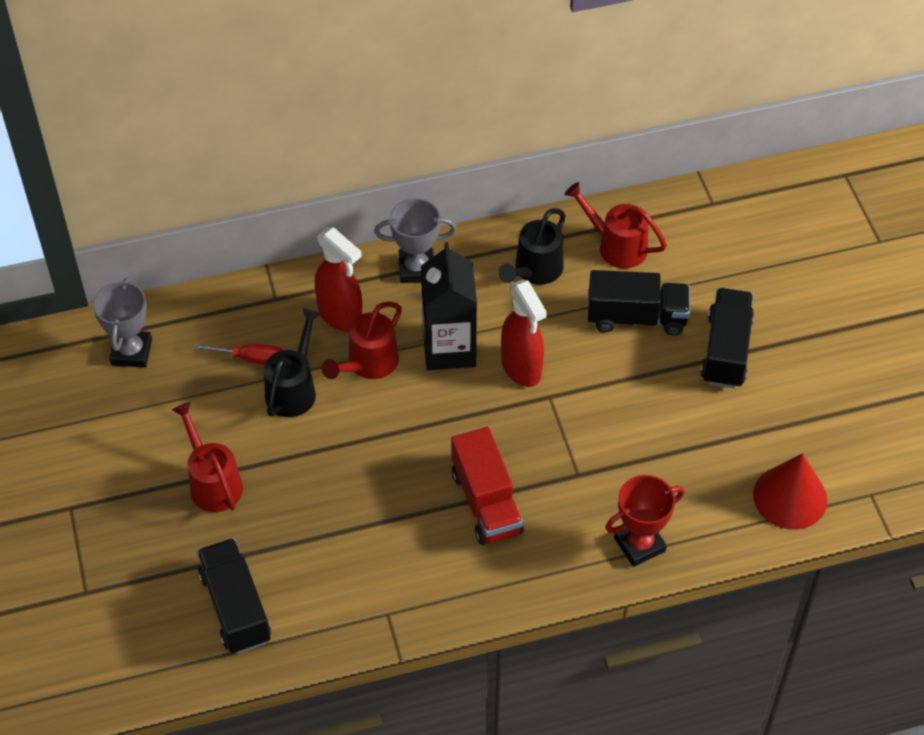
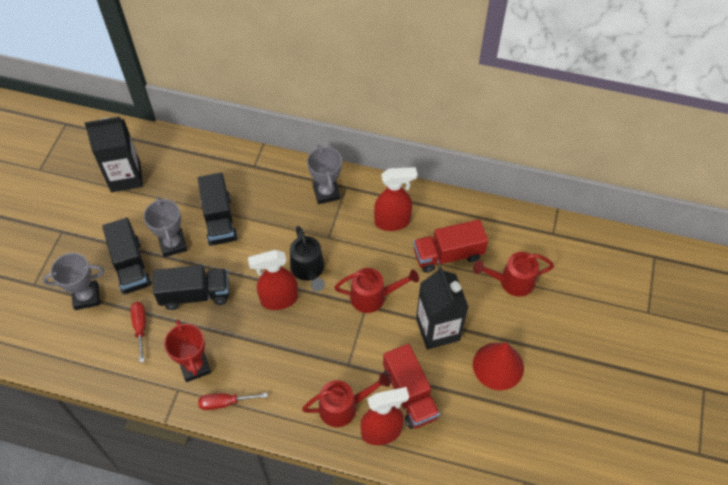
black carton: [421,242,477,370] = 1 -> [84,116,143,192] [416,266,469,349] = 2
black watering can: [264,308,321,417] [498,208,566,285] = 2 -> [290,226,325,291] = 1
grey trophy: [93,278,152,368] [374,198,456,283] = 2 -> [43,253,104,310] [144,197,187,257] [307,145,342,204] = 3
red screwdriver: [193,344,282,365] = 1 -> [131,302,146,363] [198,393,267,410] = 2
red spray bottle: [315,227,363,332] [501,279,547,387] = 2 -> [248,250,298,310] [360,387,409,445] [374,167,417,231] = 3
red truck: [451,427,524,545] = 1 -> [383,344,440,429] [413,220,488,273] = 2

